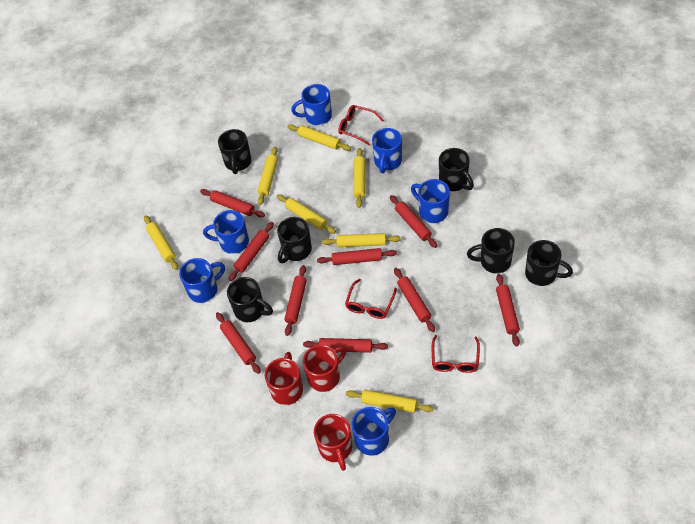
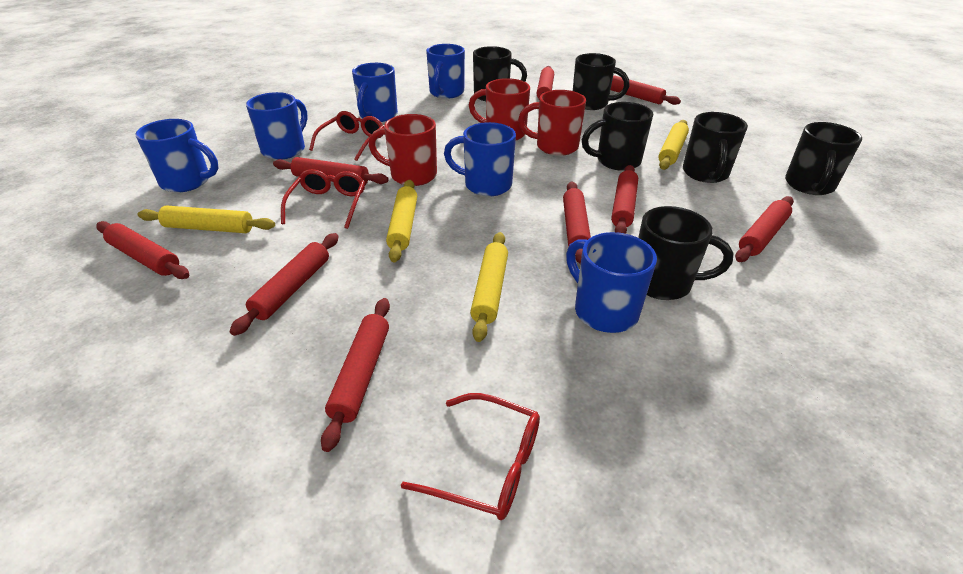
yellow rolling pin: [144,215,178,270] [258,146,278,205] [277,194,336,234] [288,124,351,151] [322,233,401,247] [346,390,433,413] [353,148,365,208] = 7 -> [137,205,275,233] [386,180,417,262] [470,232,508,342] [658,120,689,170] = 4

